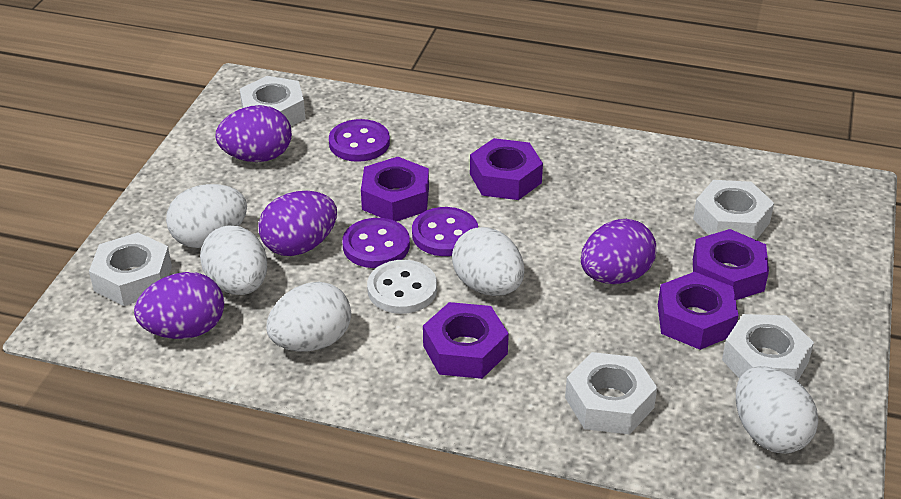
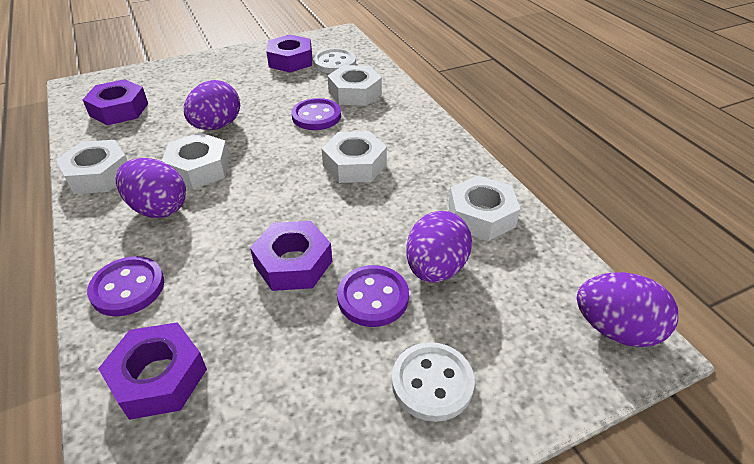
purple nut: [361,157,429,221] [423,302,509,379] [470,138,543,200] [658,272,738,350] [693,229,769,300] = 5 -> [83,79,148,125] [98,322,207,420] [250,221,332,291] [266,35,312,72] = 4
white button: [367,260,437,314] = 1 -> [313,49,356,74] [392,342,475,422] = 2
white egg: [166,184,247,248] [200,226,267,295] [267,282,351,352] [452,227,524,296] [736,366,818,454] = 5 -> none = 0

